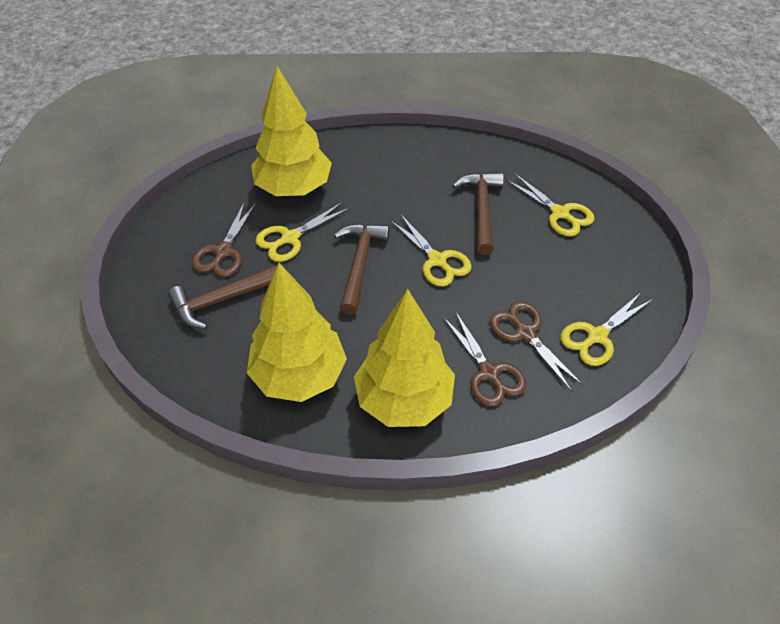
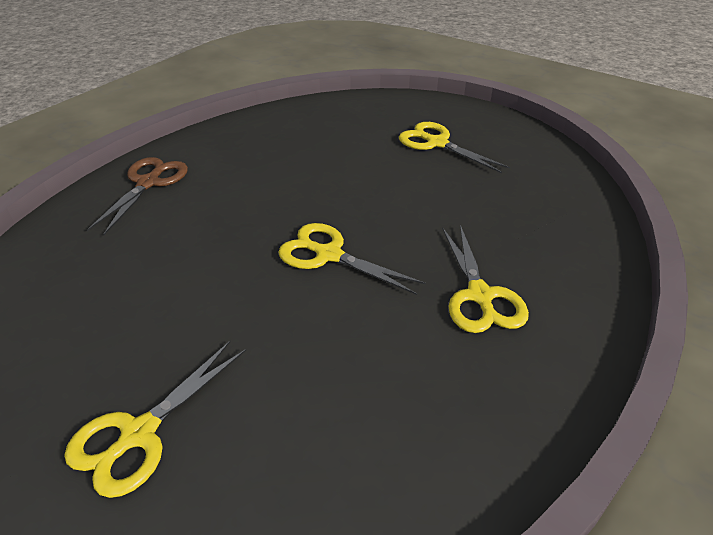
brown hammer: [168,263,284,329] [334,224,390,315] [453,173,504,255] = 3 -> none = 0
brown scissors: [192,201,256,277] [443,311,527,406] [490,301,583,392] = 3 -> [87,157,188,235] = 1
yellow tree: [247,263,347,402] [251,66,332,196] [354,289,455,427] = 3 -> none = 0

